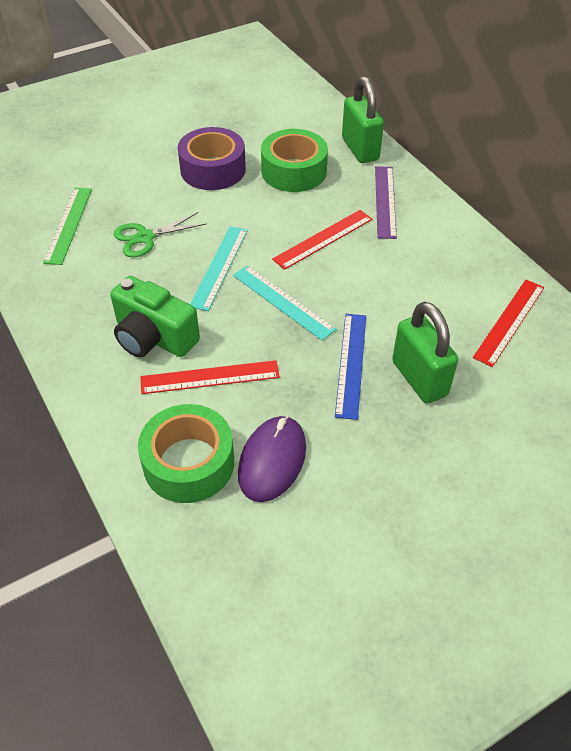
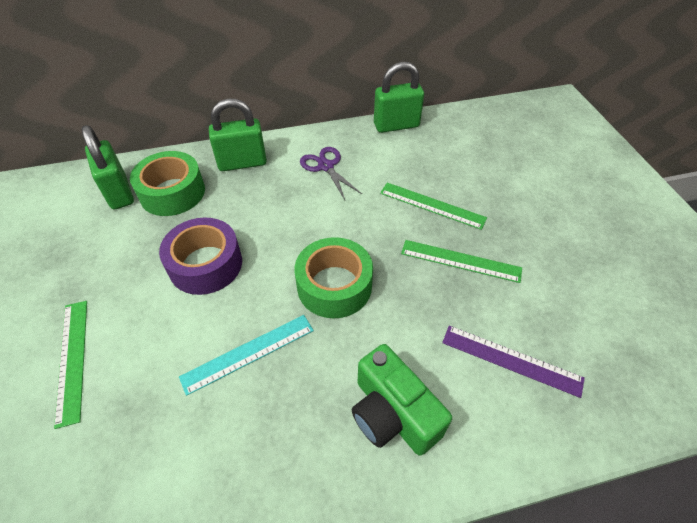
blue ruler: [335,314,366,420] = 1 -> none = 0
green padlock: [342,76,384,163] [392,301,458,404] = 2 -> [81,125,134,210] [209,98,267,171] [374,62,424,133] = 3
green ruler: [43,188,92,265] = 1 -> [54,301,87,429] [380,183,487,230] [401,240,522,283] = 3
green scissors: [113,212,207,257] = 1 -> none = 0
purple mouse: [238,416,306,502] = 1 -> none = 0
purple scissors: none = 0 -> [300,147,362,200] = 1
red ruler: [140,360,280,394] [272,210,373,270] [473,280,544,367] = 3 -> none = 0
turquoise ruler: [190,226,248,311] [233,265,337,341] = 2 -> [179,315,314,396] = 1

